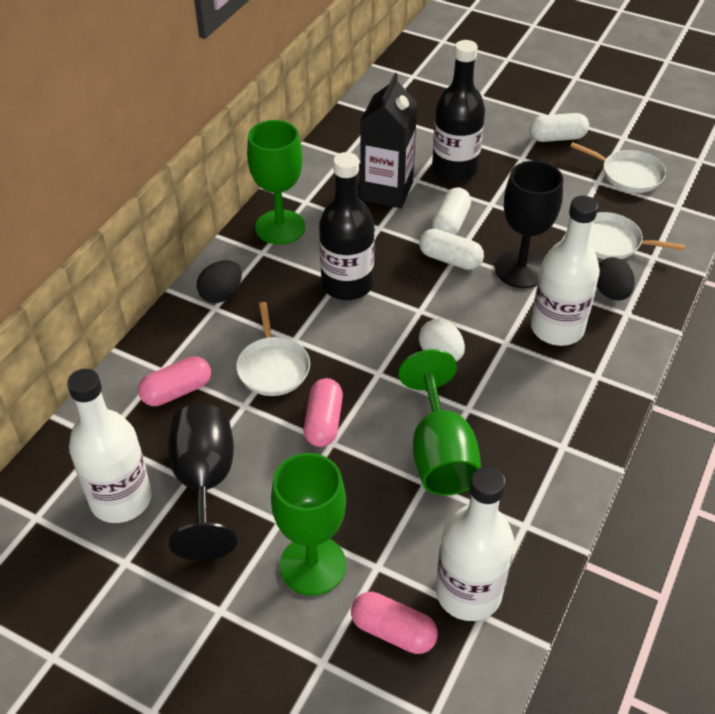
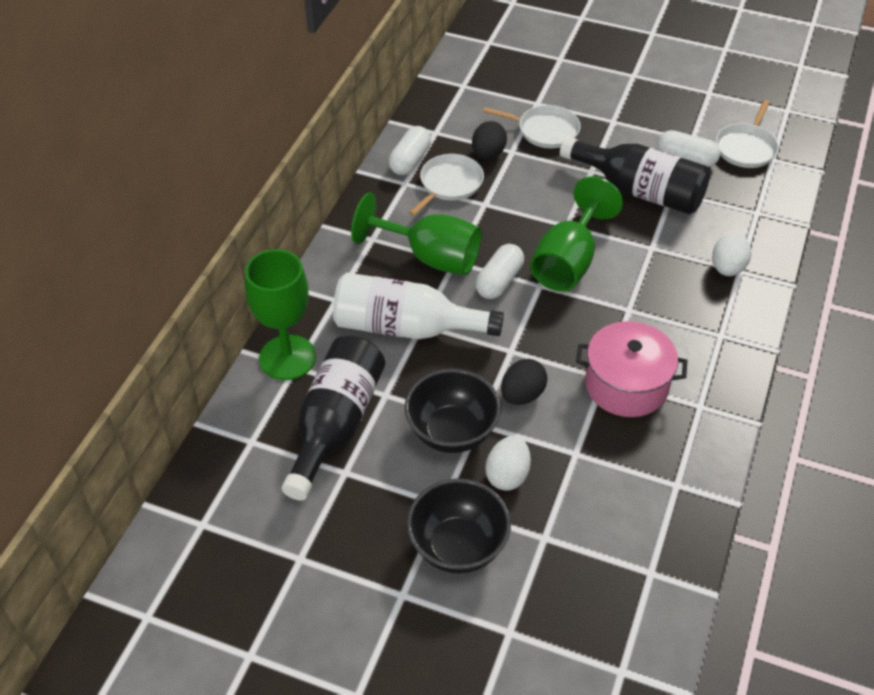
black bowl: none = 0 -> [405,369,501,453] [407,478,511,574] = 2
black carton: [360,73,417,208] = 1 -> none = 0
black goblet: [168,404,237,561] [495,161,563,288] = 2 -> none = 0
pink capsule: [138,356,211,406] [304,378,343,447] [351,592,438,654] = 3 -> none = 0
pink pot: none = 0 -> [576,321,688,417] = 1
white bottle: [67,369,152,523] [436,467,514,621] [531,196,600,346] = 3 -> [333,273,504,339] = 1
white egg: [419,319,465,362] = 1 -> [485,436,531,491] [712,234,752,276] = 2

